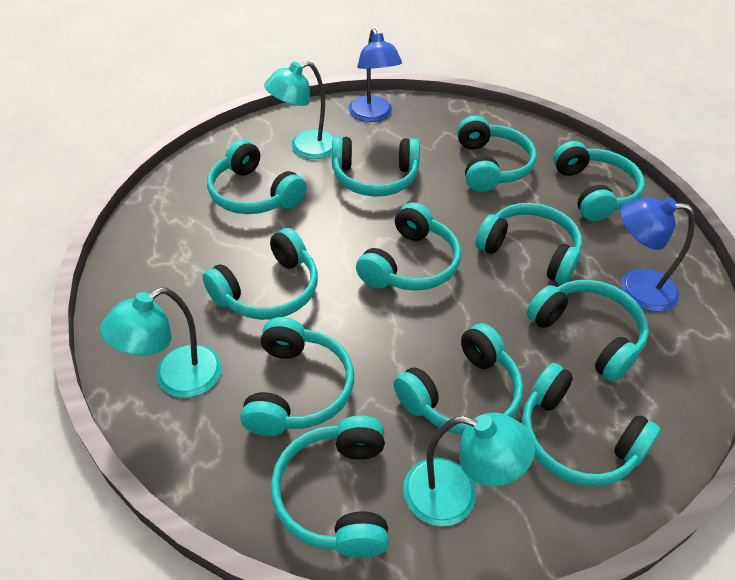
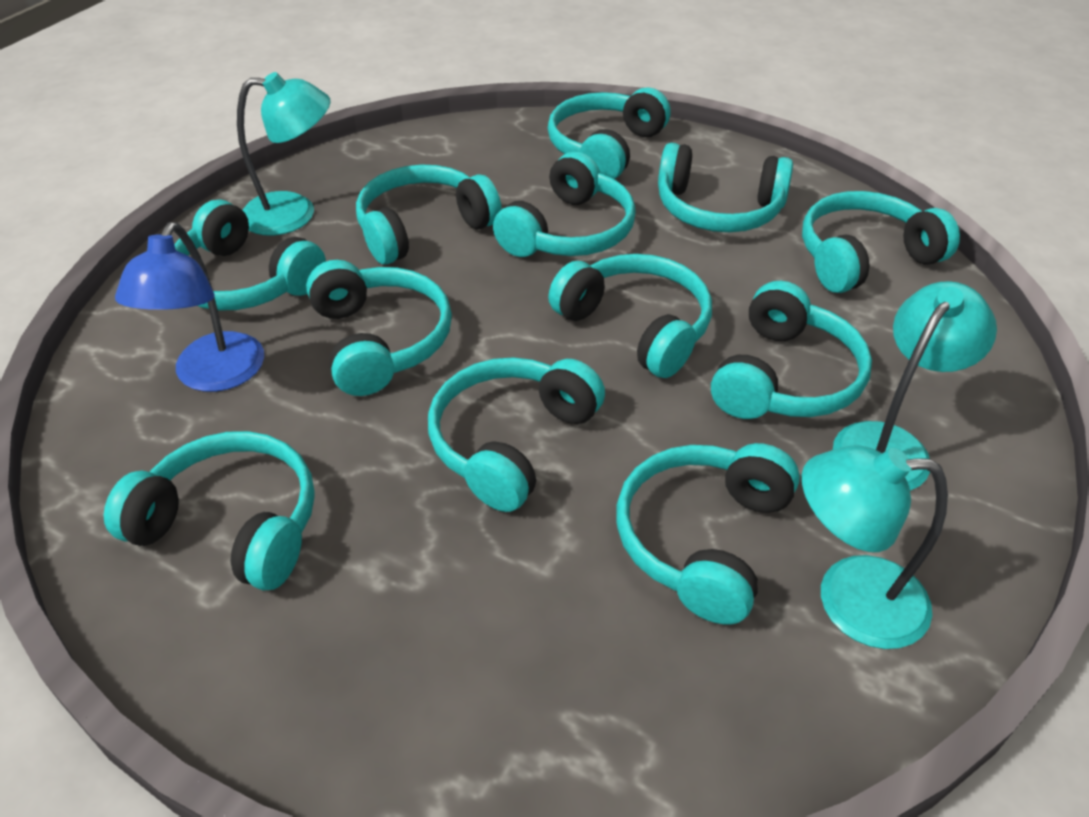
blue lamp: [348,28,402,122] [620,197,695,312] = 2 -> [115,222,264,392] = 1

